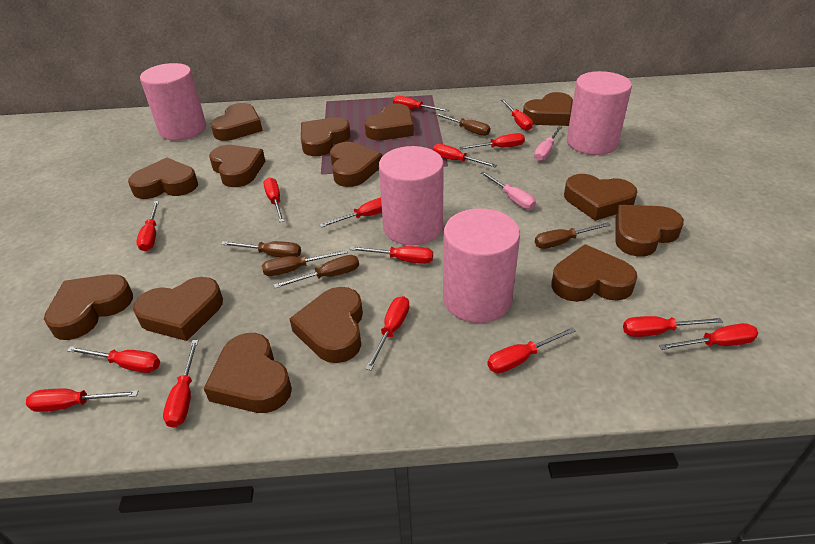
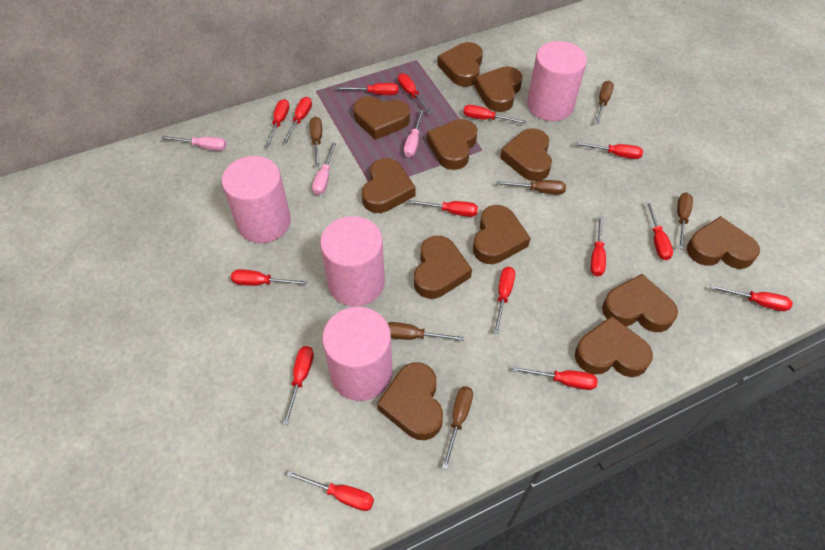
brown heart: [44,274,133,340] [128,158,198,199] [133,277,223,341] [204,333,292,413] [209,145,265,187] [211,103,263,141] [289,287,363,363] [301,117,351,156] [330,142,382,187] [365,104,414,140] [523,92,573,126] [552,244,637,302] [564,174,637,221] [615,205,684,257] = 14 -> [353,96,410,140] [362,158,416,213] [377,362,443,440] [414,236,472,299] [427,119,477,170] [437,42,483,87] [473,205,531,264] [474,66,522,112] [500,128,552,181] [575,316,653,377] [602,274,678,332] [687,216,760,269] = 12
brown screwdriver: [221,241,301,258] [262,250,348,276] [273,255,359,288] [435,113,490,136] [535,222,611,249] = 5 -> [310,117,322,167] [388,322,464,341] [442,386,473,469] [496,180,566,195] [595,81,614,124] [677,193,693,249] = 6
pink screwdriver: [481,171,536,210] [534,126,562,161] = 2 -> [162,136,227,151] [312,143,336,195] [404,110,424,158] = 3

